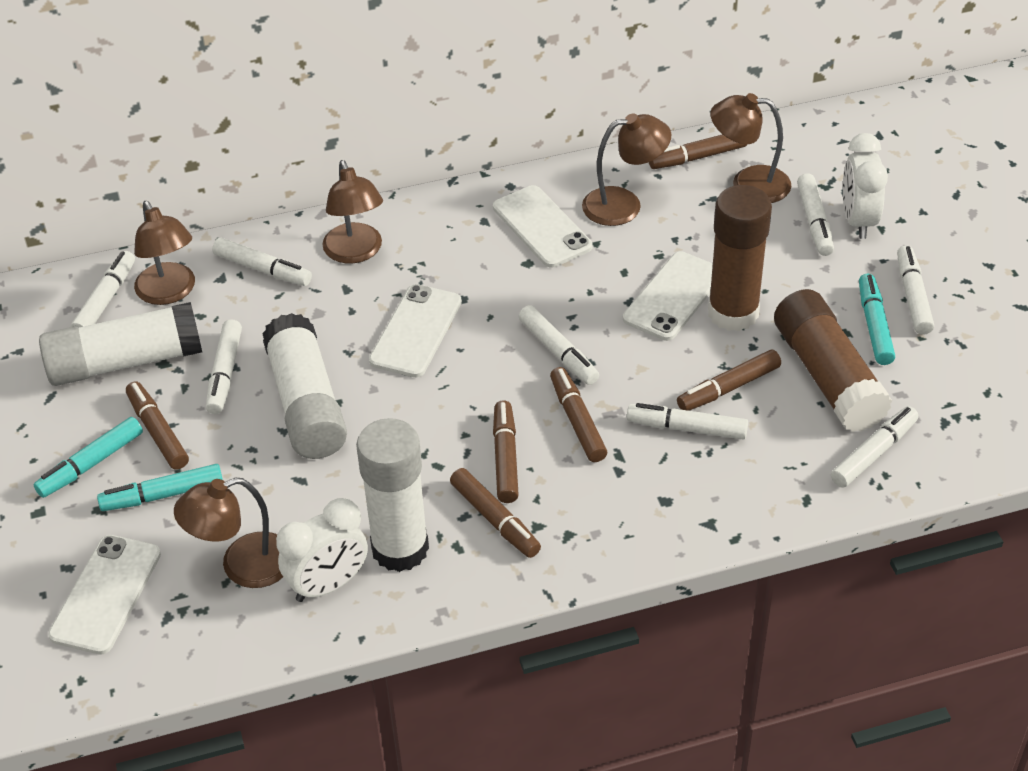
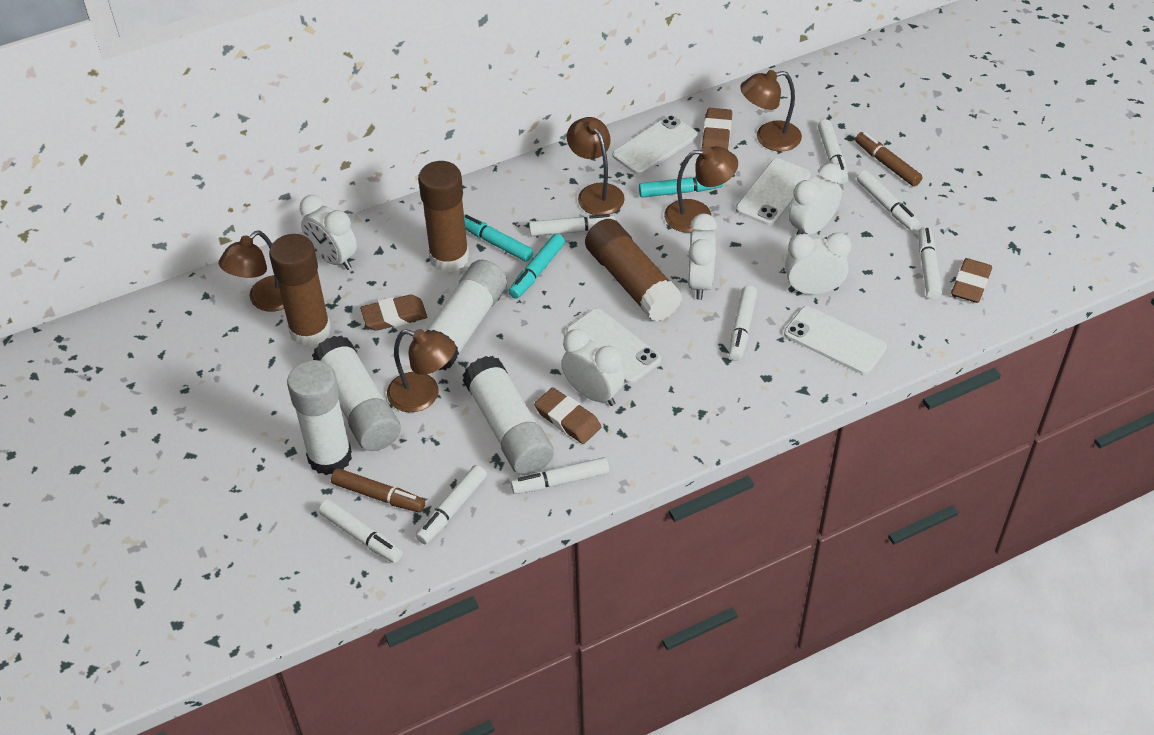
brown eraser: none = 0 -> [360,294,427,331] [534,387,601,444] [702,108,732,150] [951,258,992,303] = 4
brown glue stick: [708,185,772,331] [774,289,892,432] = 2 -> [269,234,331,347] [418,161,469,272] [585,219,682,322] = 3
brown marker: [126,381,189,469] [450,468,541,558] [493,400,519,503] [550,367,607,462] [649,134,748,169] [677,349,781,411] = 6 -> [331,468,425,513] [855,132,922,187] = 2
white clock: [276,498,368,602] [843,133,888,239] = 2 -> [300,195,357,270] [561,329,625,406] [688,214,717,300] [785,232,851,294] [788,163,843,235] = 5
white glue stick: [39,302,202,386] [262,313,347,459] [356,418,429,572] = 3 -> [287,360,352,475] [312,336,401,451] [425,260,507,370] [463,356,554,475] = 4

